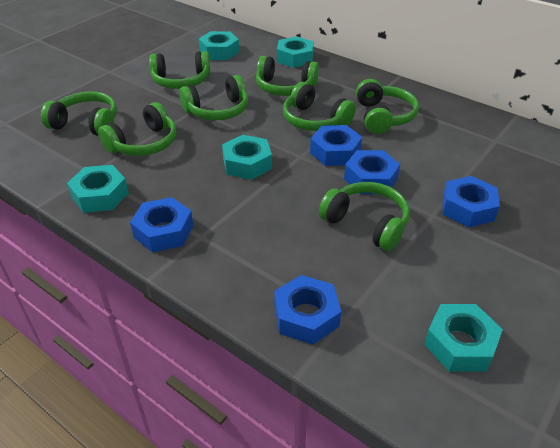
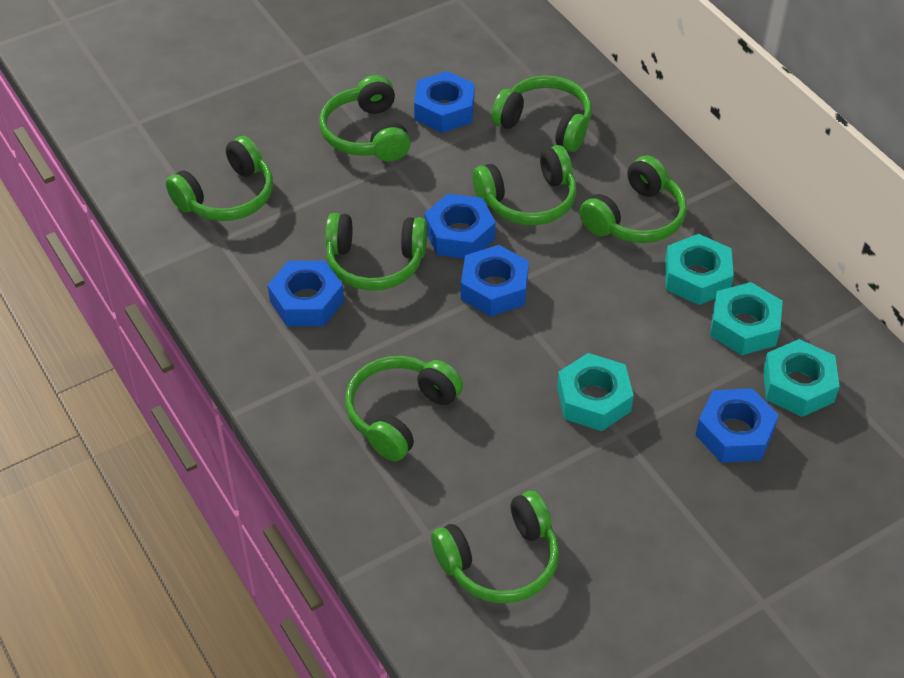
turquoise nut: [67,165,129,213] [199,31,239,60] [222,135,272,180] [277,36,314,68] [424,304,503,372] = 5 -> [557,353,634,431] [665,234,734,305] [710,282,783,355] [763,339,840,417] = 4

